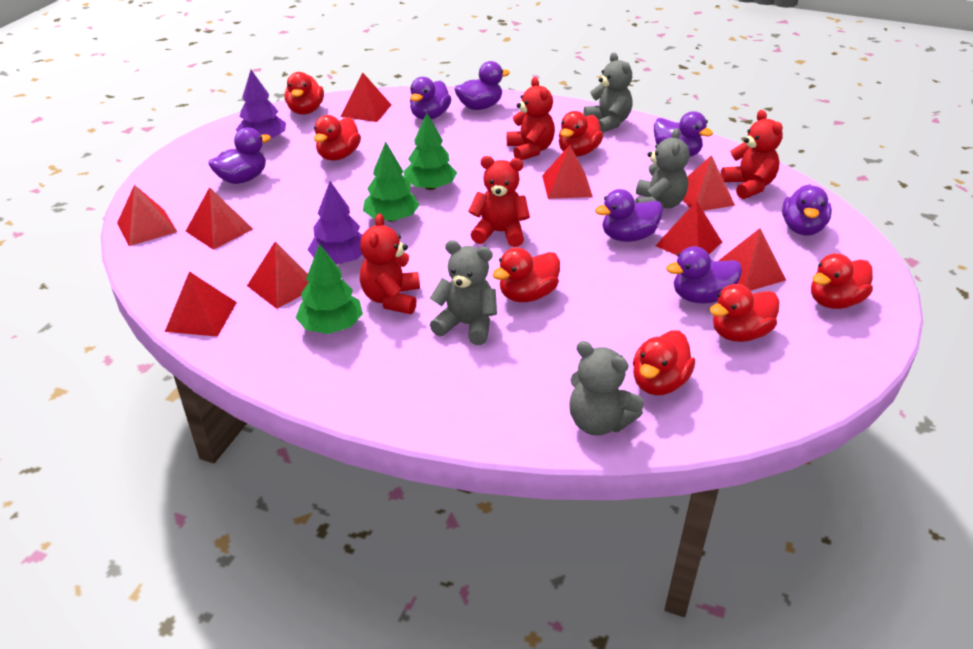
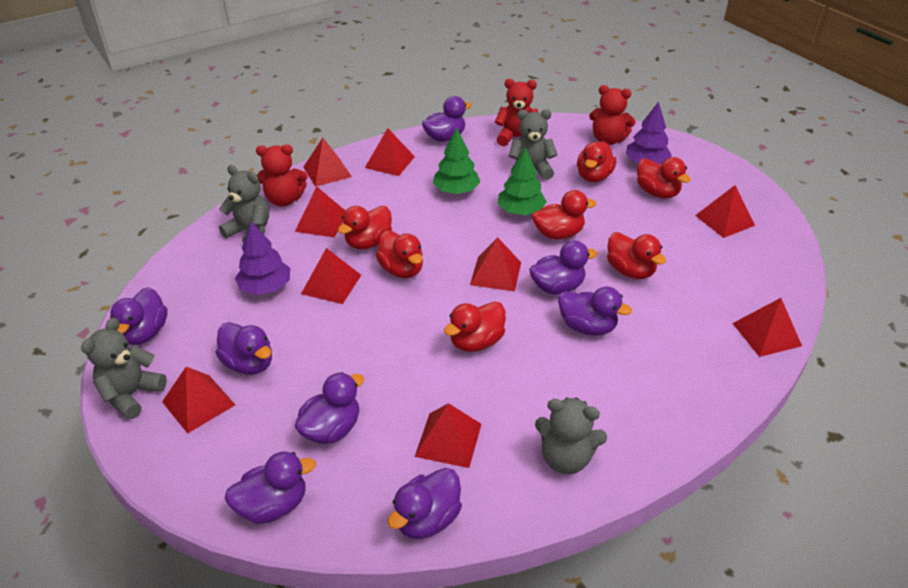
green tree: [296,244,363,334] [363,142,419,222] [404,113,457,190] = 3 -> [433,128,480,194] [498,147,547,215] = 2
purple duck: [208,127,271,184] [410,77,451,120] [454,61,510,110] [595,189,663,242] [654,111,713,157] [666,246,742,303] [782,184,832,236] = 7 -> [110,287,168,345] [216,322,272,375] [225,451,316,524] [295,372,364,444] [388,468,462,539] [422,96,472,142] [529,240,597,294] [558,287,632,336] = 8
red teddy bear: [360,213,420,314] [468,156,530,247] [507,77,555,160] [721,110,783,199] = 4 -> [256,145,308,207] [495,79,538,146] [589,85,636,145] = 3

